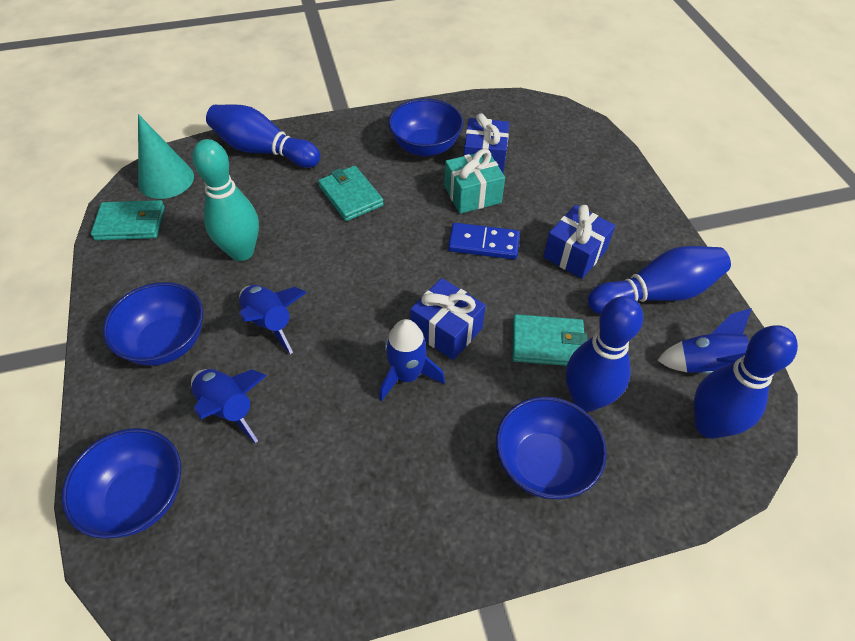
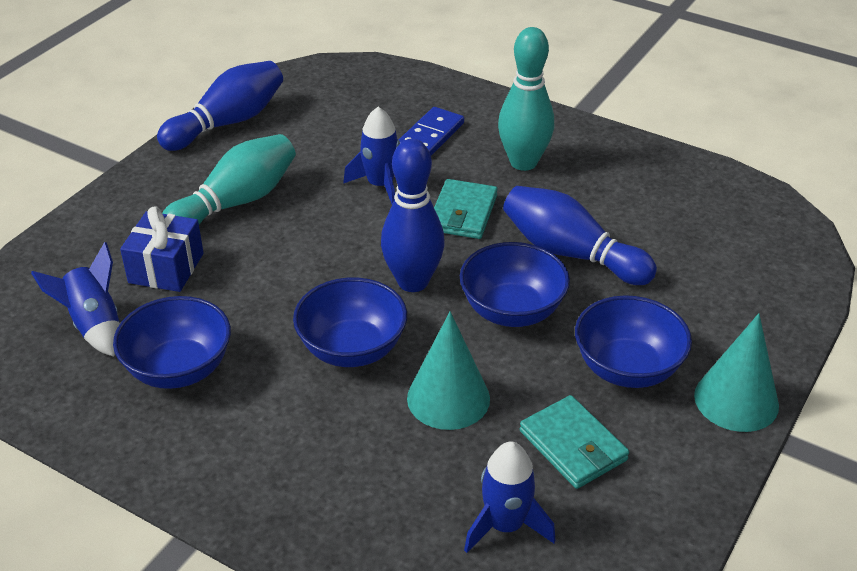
blue bowling pin: [206,104,320,168] [566,296,643,412] [588,246,731,314] [694,325,798,439] = 4 -> [157,61,283,151] [381,139,445,292] [503,186,657,285] = 3
blue gift: [410,278,486,360] [464,113,509,173] [543,205,615,279] = 3 -> [120,206,203,292] = 1
blue rocket: [191,369,267,443] [239,285,307,354] [379,319,445,401] [657,308,752,375] = 4 -> [31,242,120,357] [343,107,400,204] [464,442,556,553] = 3
turquoise bowling pin: [192,139,259,261] = 1 -> [162,134,296,224] [498,27,554,171] = 2
turquoise cone: [138,114,194,199] = 1 -> [407,311,490,430] [694,313,779,432] = 2
turquoise gift: [444,149,505,214] = 1 -> none = 0
turquoise wallet: [91,200,165,240] [318,166,384,221] [512,314,587,366] = 3 -> [434,179,498,239] [520,395,629,489] = 2

